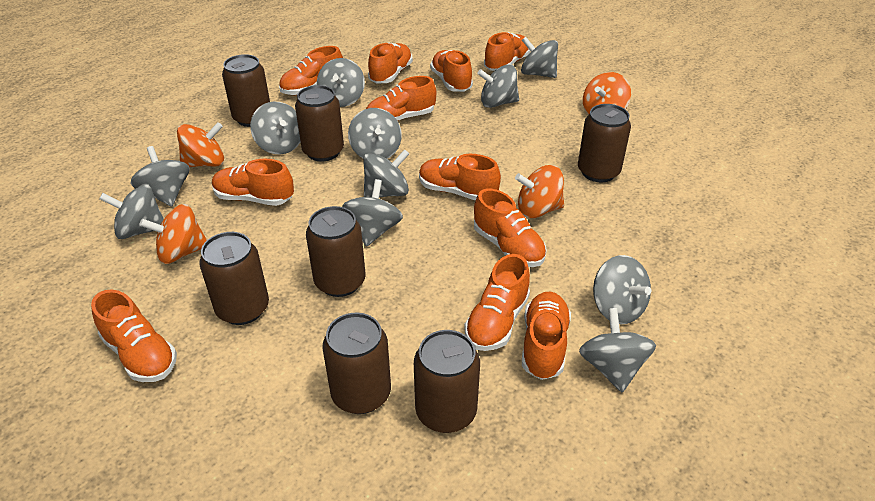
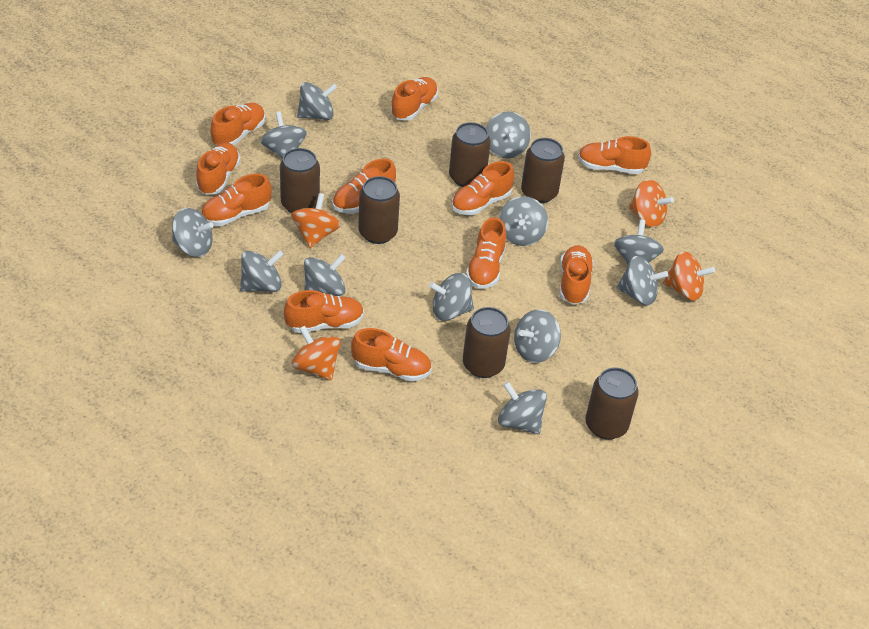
brown can: [199,232,269,325] [222,54,270,127] [295,85,344,161] [306,206,366,297] [322,313,391,414] [414,330,480,433] [578,104,631,182] = 7 -> [280,148,320,213] [358,176,400,244] [449,122,491,187] [463,307,511,378] [521,138,565,203] [586,367,639,440] = 6
grey spinning top: [99,185,164,239] [131,146,189,207] [250,102,301,154] [317,58,365,107] [342,179,403,247] [348,108,402,159] [363,149,409,197] [477,64,519,108] [521,36,558,78] [579,308,656,392] [593,255,651,324] = 11 -> [172,208,214,257] [240,250,284,292] [260,112,307,159] [297,82,337,120] [304,254,346,296] [429,273,474,321] [486,111,531,158] [498,381,547,434] [499,196,548,246] [514,309,561,363] [614,219,664,265] [617,256,668,305] = 12

